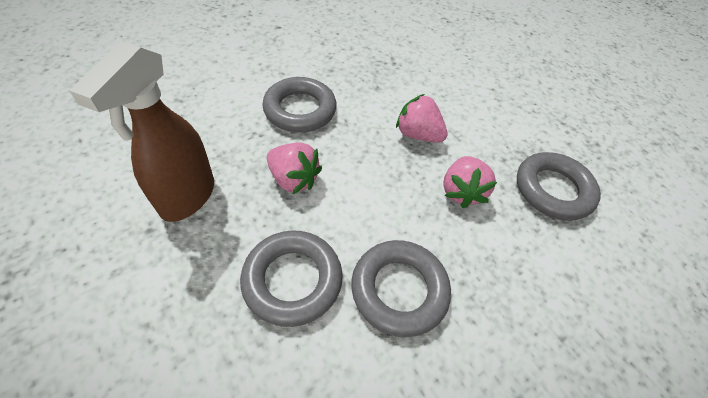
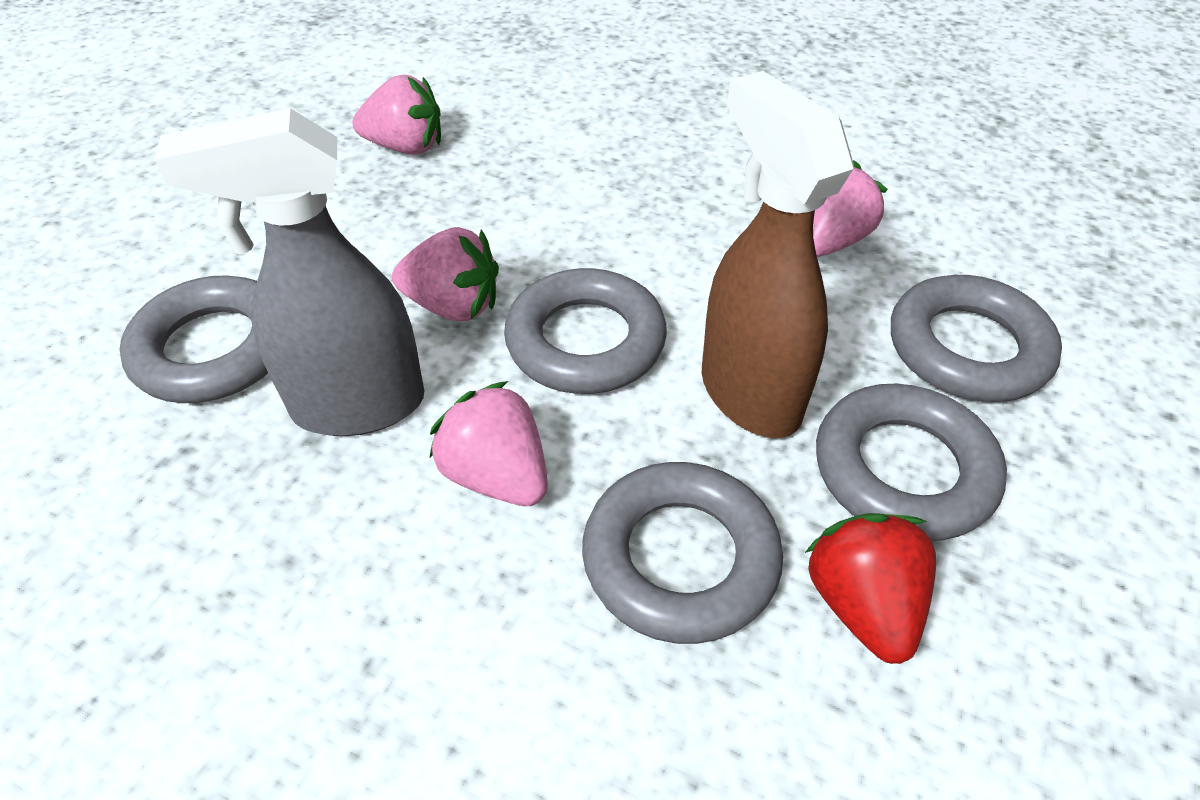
grey ring: [240,231,343,327] [262,77,337,132] [351,240,451,337] [517,152,601,221] = 4 -> [120,275,268,403] [504,268,667,394] [582,462,783,644] [816,384,1007,541] [891,275,1062,402] = 5
grey spray bottle: none = 0 -> [155,108,424,436] = 1
pink strawberry: [267,142,322,194] [396,94,448,143] [443,156,497,208] = 3 -> [352,75,441,155] [392,227,499,321] [429,381,548,506] [813,160,888,257] = 4
red strawberry: none = 0 -> [805,513,936,664] = 1

